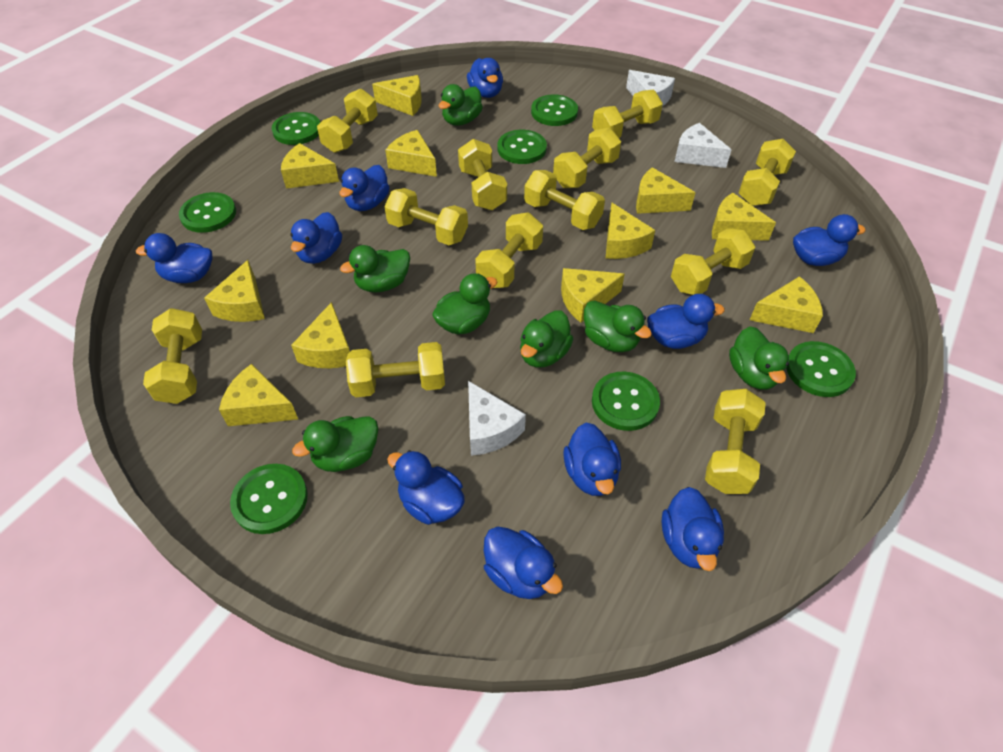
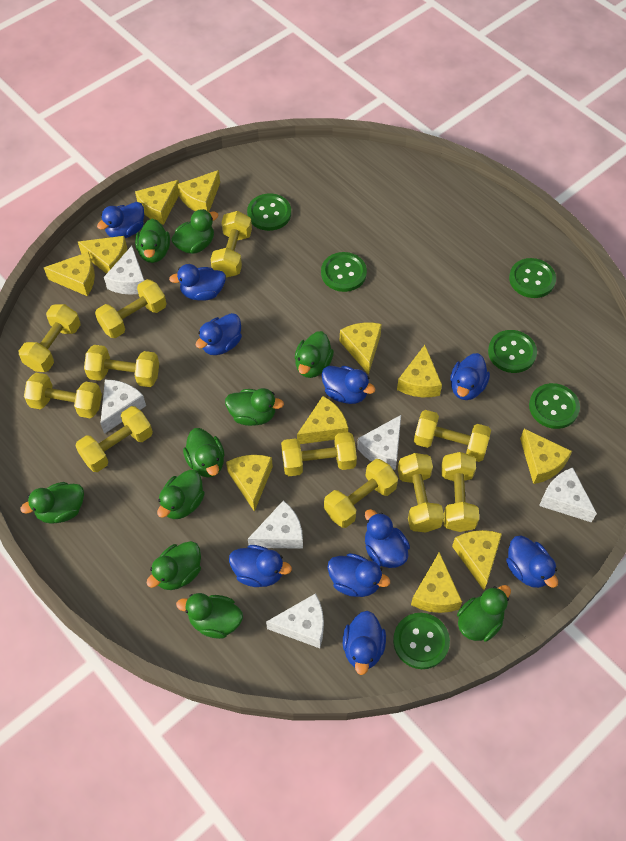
green button: [179,192,236,233] [230,464,308,534] [272,112,320,145] [498,130,547,164] [531,94,578,126] [592,372,660,431] [786,341,856,397] = 7 -> [247,193,291,231] [321,252,367,292] [393,613,450,669] [488,330,537,373] [509,258,556,298] [529,383,580,429] = 6
green duck: [292,416,378,472] [340,245,410,293] [432,273,497,335] [439,84,483,126] [520,310,573,368] [584,300,652,352] [729,326,789,390] = 7 -> [20,482,84,524] [135,219,170,263] [147,541,201,590] [157,470,205,519] [171,209,218,254] [176,593,243,639] [183,428,225,478] [225,388,284,426] [295,331,334,378] [457,585,511,641] = 10
white cheese: [468,381,526,456] [626,70,675,106] [674,123,731,168] = 3 -> [100,379,146,434] [104,246,145,295] [248,500,303,549] [266,593,324,648] [357,415,401,470] [539,467,597,522] = 6
yellow dumbbell: [143,308,202,404] [317,89,378,153] [346,342,445,397] [384,188,468,245] [458,139,507,210] [475,212,543,288] [524,170,605,230] [553,128,621,188] [592,90,663,138] [671,228,755,295] [705,389,766,494] [739,139,796,206] = 12 -> [18,304,81,372] [24,373,102,418] [75,406,153,472] [84,345,159,387] [95,279,166,338] [211,211,252,277] [281,432,357,476] [324,459,398,528] [398,453,444,532] [414,410,491,462] [441,452,479,532] = 11

